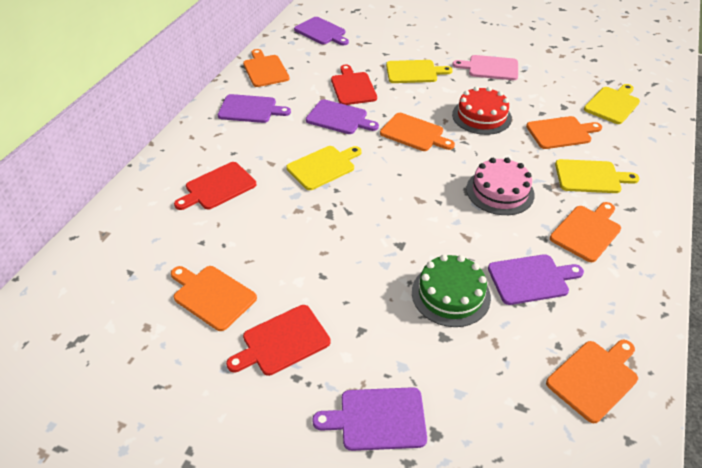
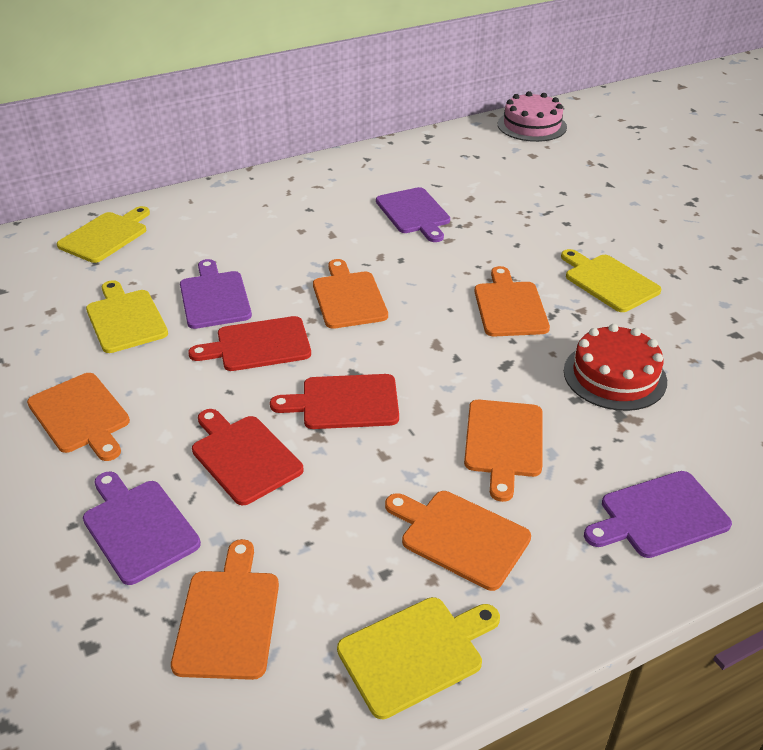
green cake: [412,254,491,327] = 1 -> none = 0
pink cutting board: [453,55,518,80] = 1 -> none = 0
purple cutting board: [218,94,291,123] [294,17,349,46] [306,99,379,134] [312,387,427,451] [488,254,584,305] = 5 -> [83,472,201,585] [180,259,252,329] [376,187,450,242] [584,471,732,558] = 4

